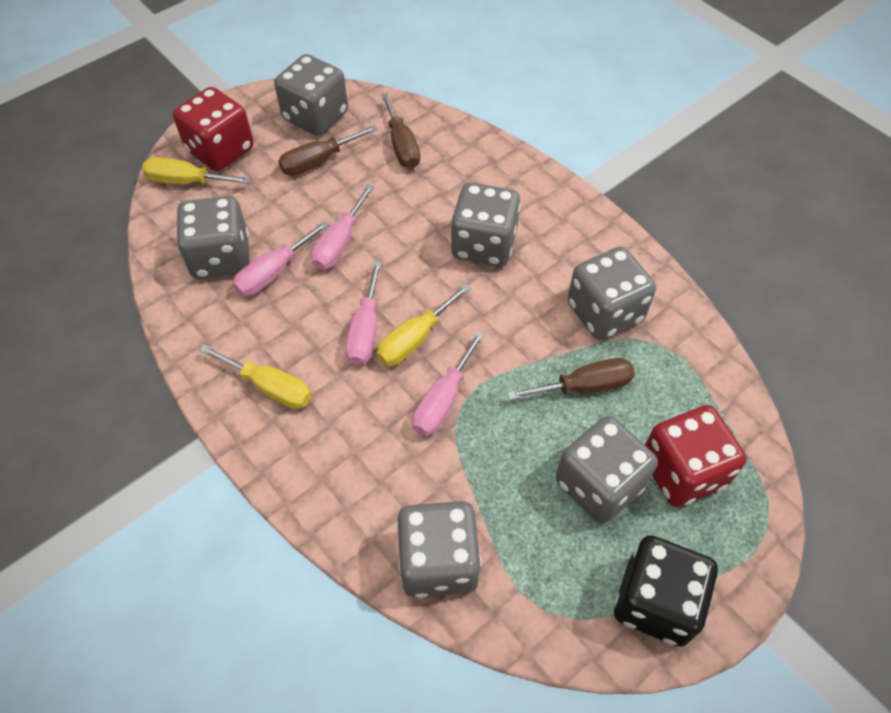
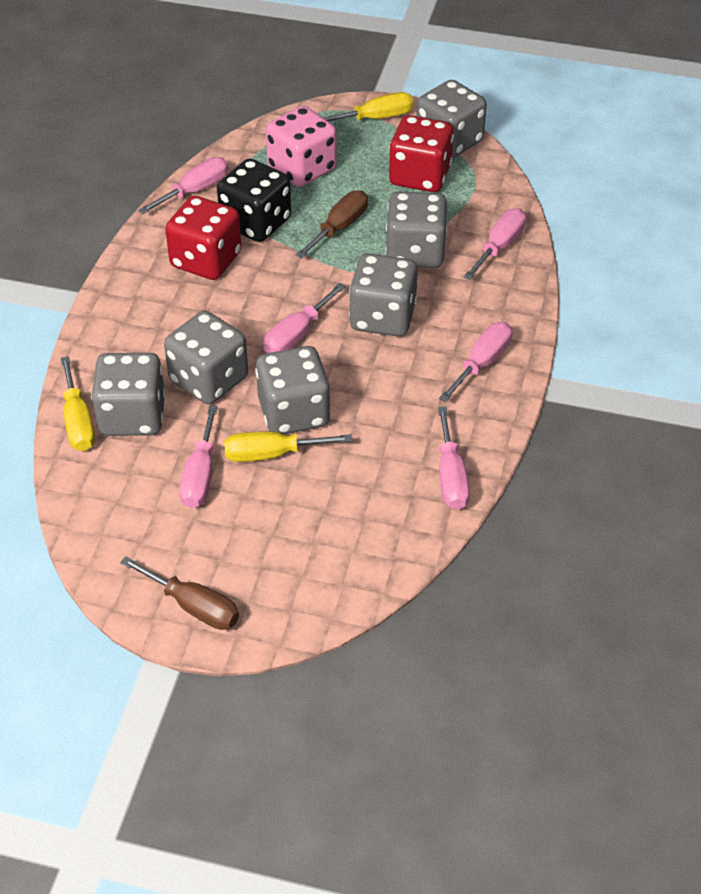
brown screwdriver: [278,125,378,175] [381,93,420,169] [507,358,635,400] = 3 -> [120,556,239,630] [296,190,368,258] = 2
pink dice: none = 0 -> [266,106,337,187] = 1
pink screwdriver: [233,221,329,296] [311,184,374,270] [345,261,382,365] [412,331,485,436] = 4 -> [139,157,228,214] [179,405,218,508] [263,283,346,353] [438,407,470,510] [439,322,512,402] [464,208,526,280] = 6

